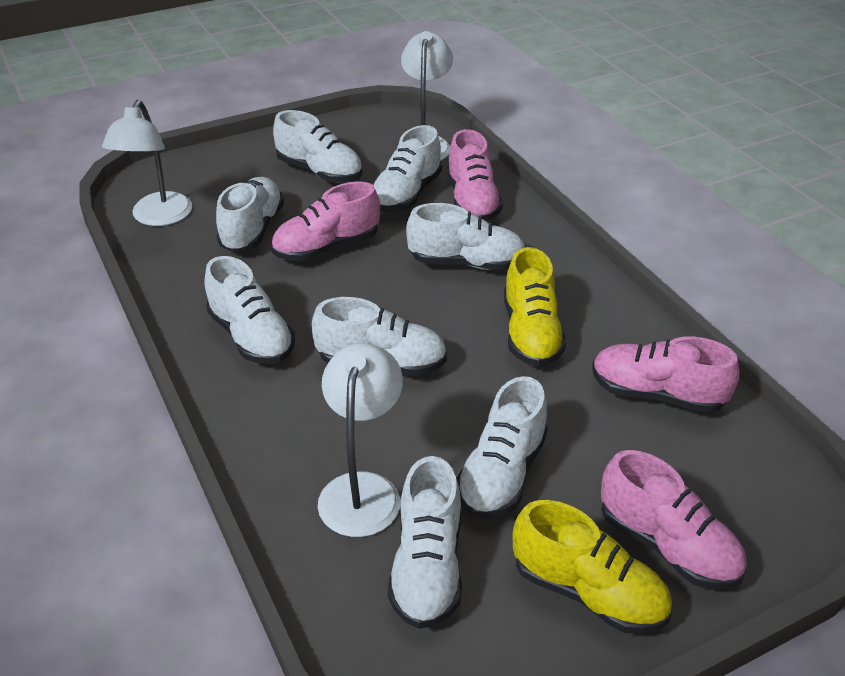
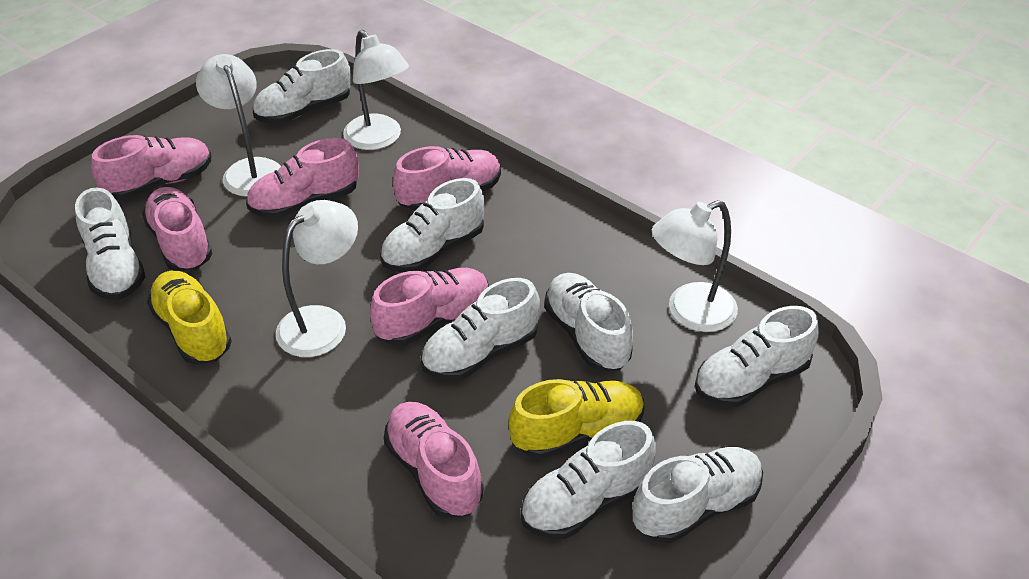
pink shoe: [271,181,380,261] [447,129,503,221] [592,337,740,413] [601,450,747,589] = 4 -> [91,135,211,200] [142,187,213,271] [246,138,359,219] [370,268,489,346] [384,402,484,518] [393,146,501,211] = 6
white lamp: [102,100,192,226] [318,343,403,537] [397,31,453,161] = 3 -> [196,54,281,197] [276,200,358,357] [343,30,409,150] [652,200,738,332] = 4

